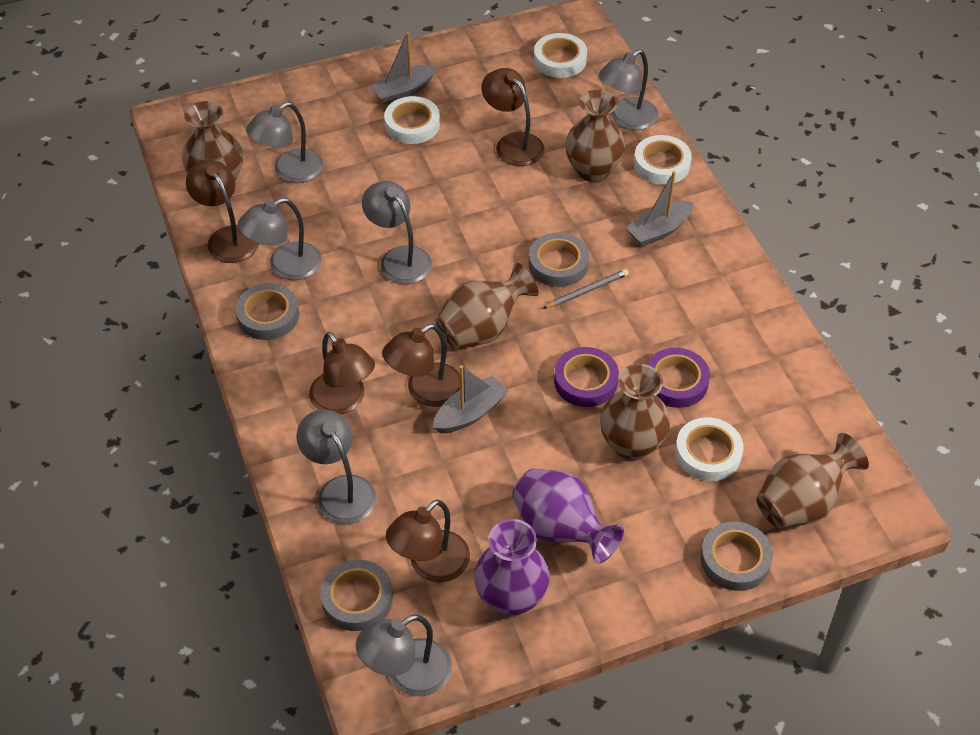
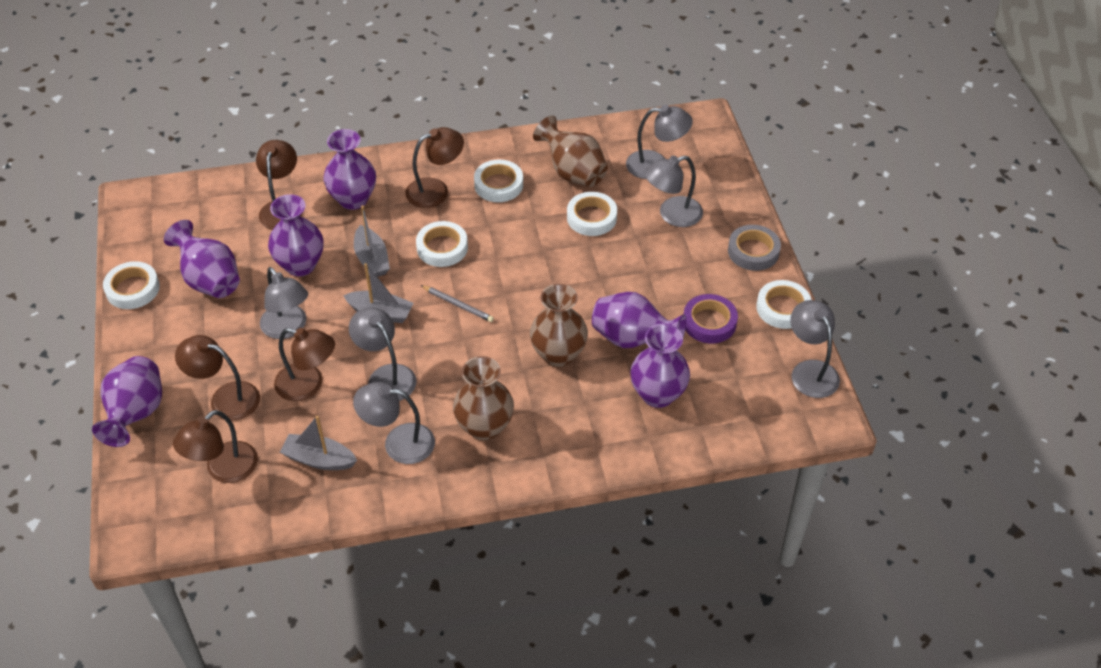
brown vase: [182,101,243,181] [435,262,539,349] [565,90,625,182] [600,364,670,460] [756,433,869,529] = 5 -> [453,356,514,441] [530,284,588,367] [533,115,608,187] = 3
grey tape: [236,283,299,340] [320,560,393,631] [529,233,589,287] [700,521,773,591] = 4 -> [728,225,781,271] = 1
purple tape: [554,347,619,407] [647,348,710,408] = 2 -> [684,294,738,344] = 1
purple vase: [474,519,550,616] [512,468,624,564] = 2 -> [92,356,162,447] [164,220,240,298] [268,194,324,276] [323,129,376,210] [592,292,686,348] [630,324,690,408] = 6
white tape: [384,96,440,144] [534,33,587,78] [634,135,692,185] [675,417,744,481] = 4 -> [103,261,160,309] [416,221,468,267] [474,159,523,202] [567,192,617,236] [756,280,812,329] = 5

